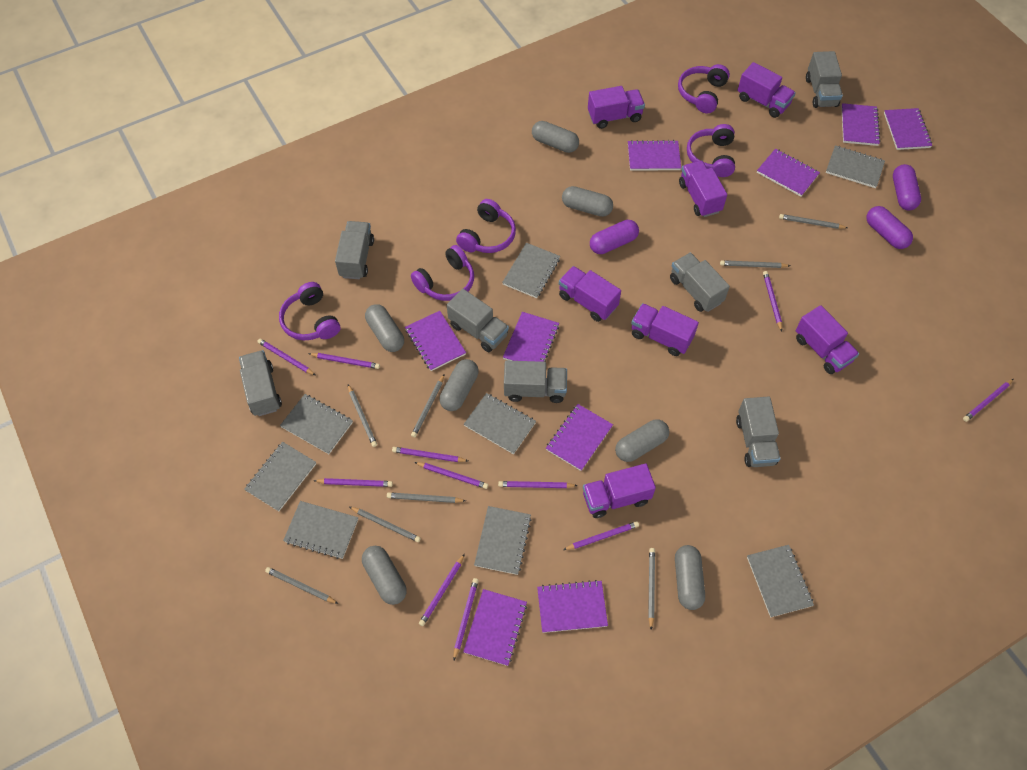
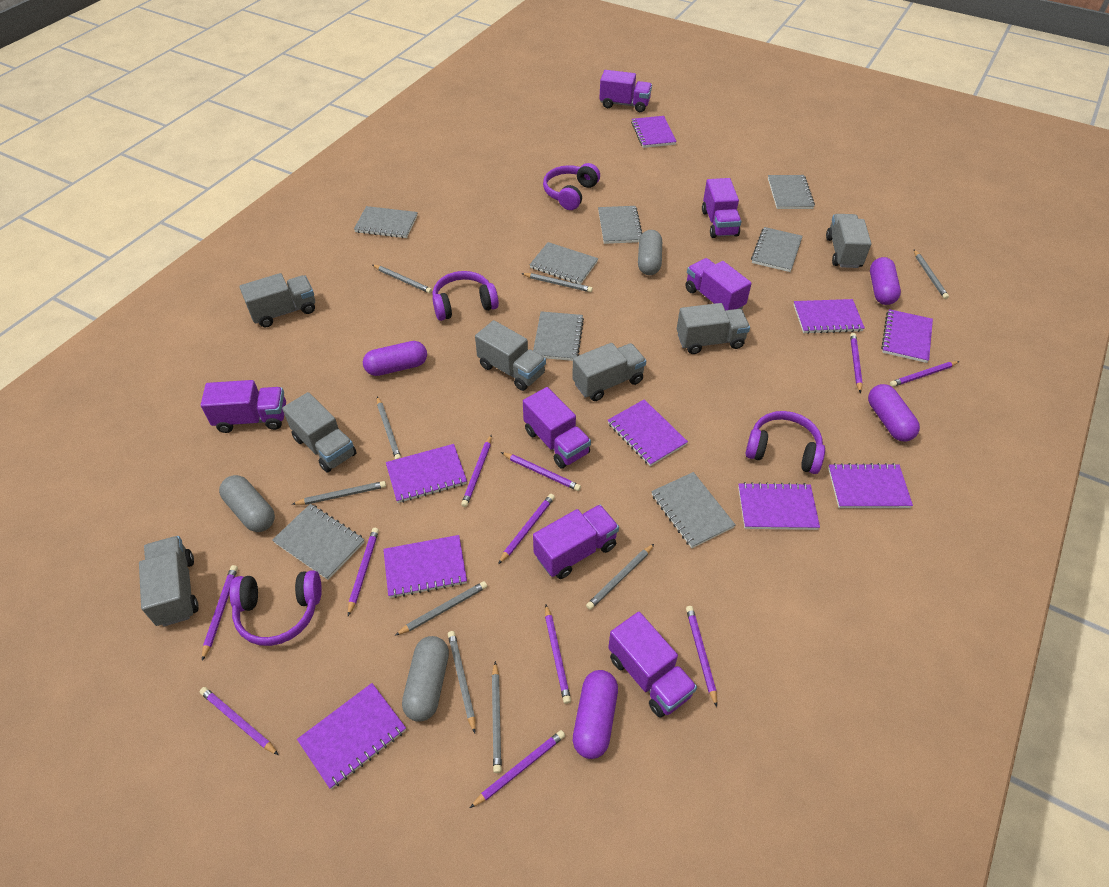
grey capsule: [362,546,407,605] [365,304,404,352] [439,359,479,411] [532,121,579,153] [562,186,613,217] [615,419,669,462] [675,545,705,610] = 7 -> [219,475,275,532] [402,636,449,722] [638,230,662,275] = 3
grey pencil: [265,567,338,604] [348,384,377,447] [350,507,421,542] [387,492,466,503] [411,374,445,438] [648,548,655,630] [720,260,790,268] [779,214,848,229] = 8 -> [292,481,386,505] [373,265,432,293] [377,396,401,459] [395,581,487,636] [448,631,476,733] [492,661,502,773] [521,273,593,292] [586,544,654,610] [914,250,949,299] = 9
purple capsule: [590,220,639,254] [866,206,913,249] [893,164,921,210] = 3 -> [363,341,427,376] [573,670,618,759] [868,384,920,442] [870,257,901,305] = 4
purple headphones: [279,282,340,340] [411,245,474,301] [456,199,516,253] [678,64,730,113] [687,124,735,177] = 5 -> [230,570,322,646] [433,271,499,321] [543,163,600,210] [746,411,825,474] = 4

